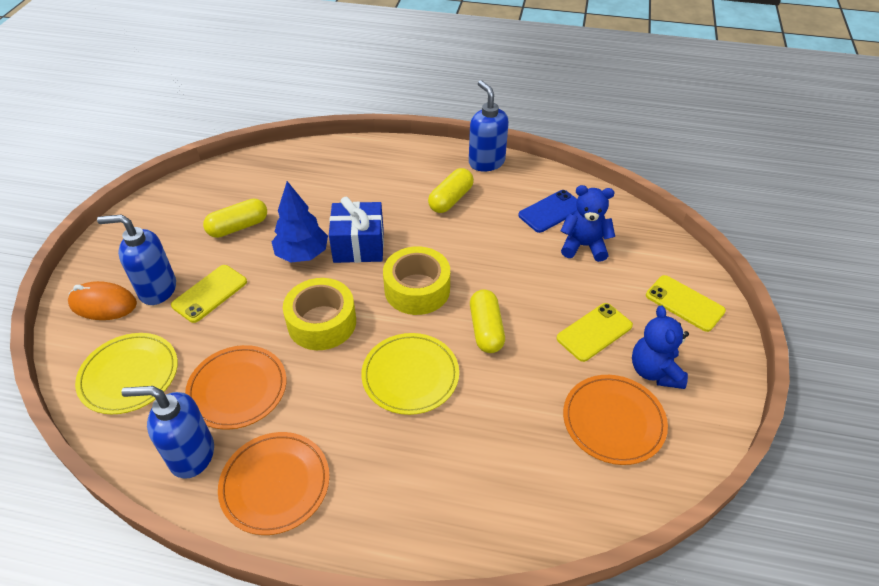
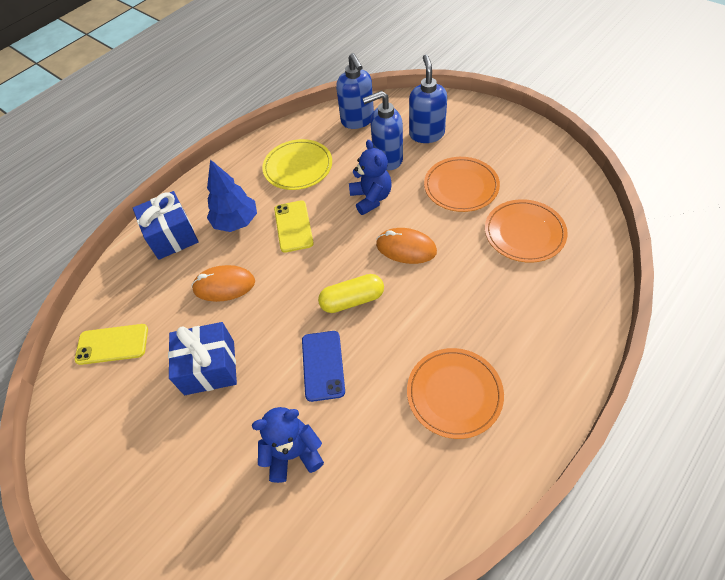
blue gift: [329,197,384,263] = 1 -> [133,191,199,260] [168,322,237,395] = 2
orange mouse: [68,281,137,320] = 1 -> [192,265,255,302] [376,228,437,264] = 2
yellow capsule: [203,198,267,238] [428,168,474,213] [470,289,505,353] = 3 -> [318,274,384,313] = 1
yellow phone: [171,265,247,323] [556,303,633,362] [646,275,726,332] = 3 -> [75,324,148,365] [274,200,314,253] = 2
yellow plate: [75,333,178,414] [361,333,459,415] = 2 -> [262,139,332,190] = 1
yellow tape: [283,278,356,350] [383,246,450,315] = 2 -> none = 0

